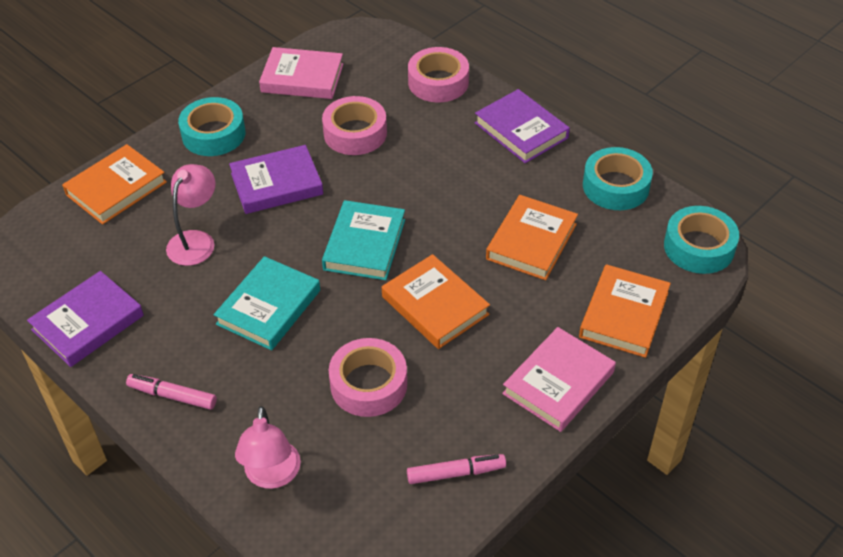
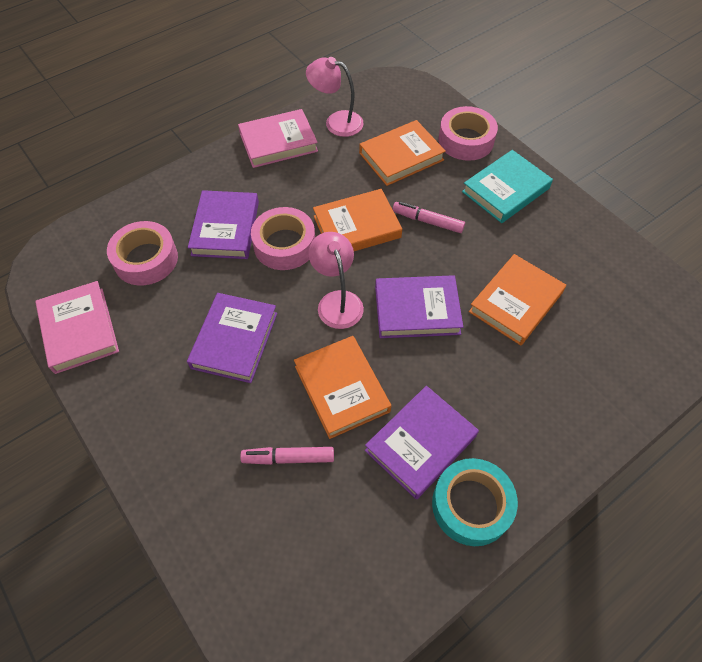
purple book: [27,271,144,367] [229,145,323,214] [475,89,570,163] = 3 -> [187,293,277,383] [188,190,259,259] [365,386,479,499] [375,275,463,338] = 4
turquoise book: [214,256,320,350] [322,200,405,280] = 2 -> [462,150,553,223] = 1
turquoise tape: [178,97,245,156] [583,147,653,210] [664,206,739,274] = 3 -> [432,458,518,546] = 1

